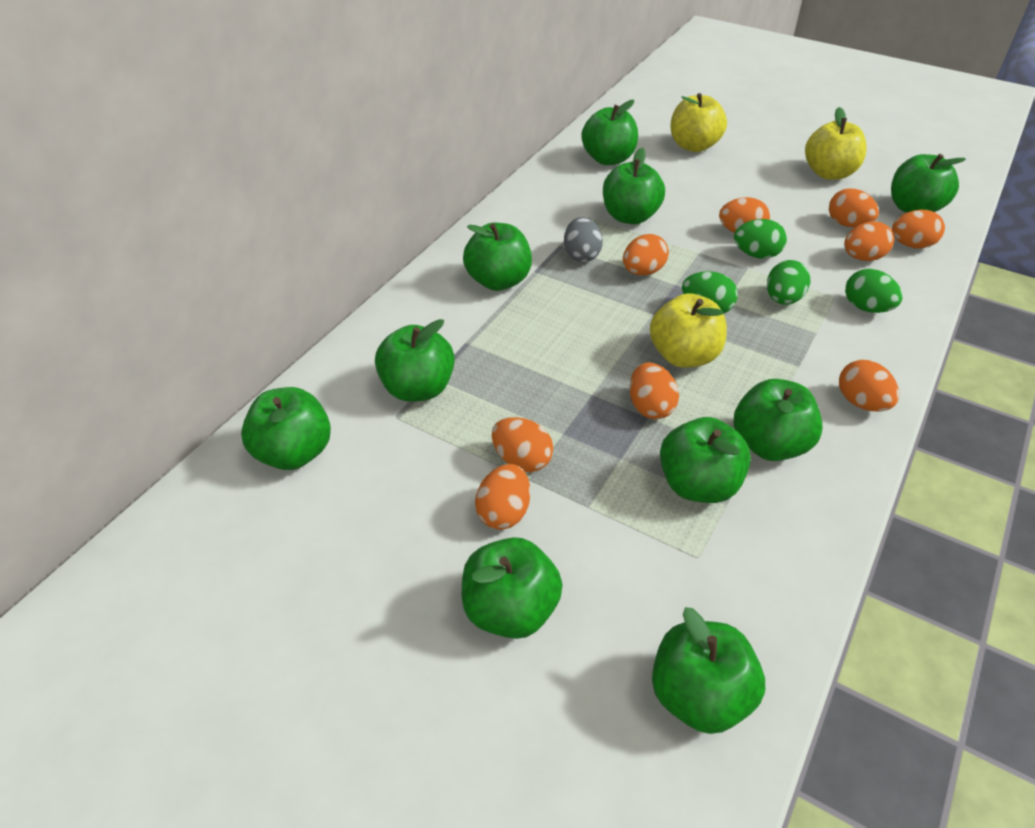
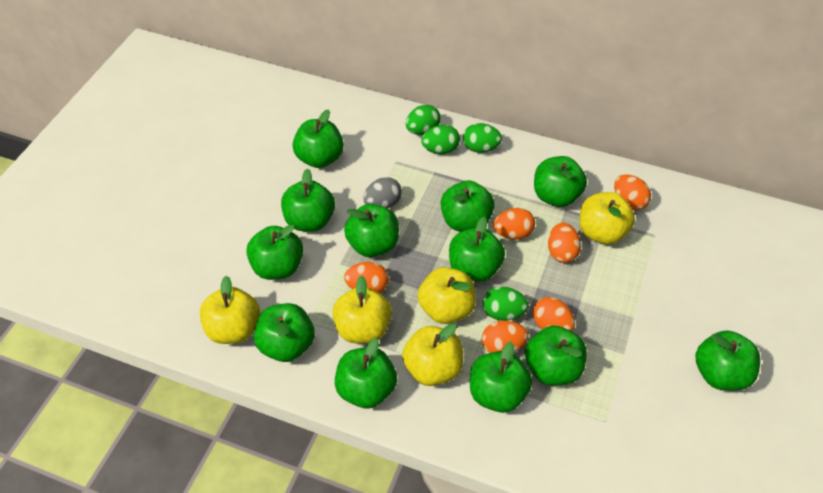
green apple: [241,387,331,470] [375,319,455,402] [462,537,563,639] [463,223,532,291] [581,100,638,165] [603,148,665,224] [652,607,765,734] [660,417,751,503] [734,379,823,461] [891,154,966,213] = 10 -> [246,225,303,280] [254,303,315,362] [281,169,335,232] [293,109,344,168] [335,338,397,408] [344,204,399,257] [441,180,495,232] [449,217,505,282] [470,342,532,413] [525,326,587,386] [534,156,587,207] [696,331,760,391] = 12
orange egg: [475,464,530,530] [492,417,553,472] [623,234,669,275] [629,362,679,419] [719,197,770,233] [829,188,879,227] [839,360,899,411] [844,221,894,261] [892,210,945,249] = 9 -> [344,262,389,293] [482,321,529,353] [493,208,535,240] [533,297,575,331] [548,223,581,263] [614,174,651,210] = 6
yellow apple: [650,293,727,368] [670,93,727,152] [805,107,867,180] = 3 -> [200,276,260,344] [333,275,392,344] [402,324,463,386] [418,267,476,324] [580,192,635,245] = 5

